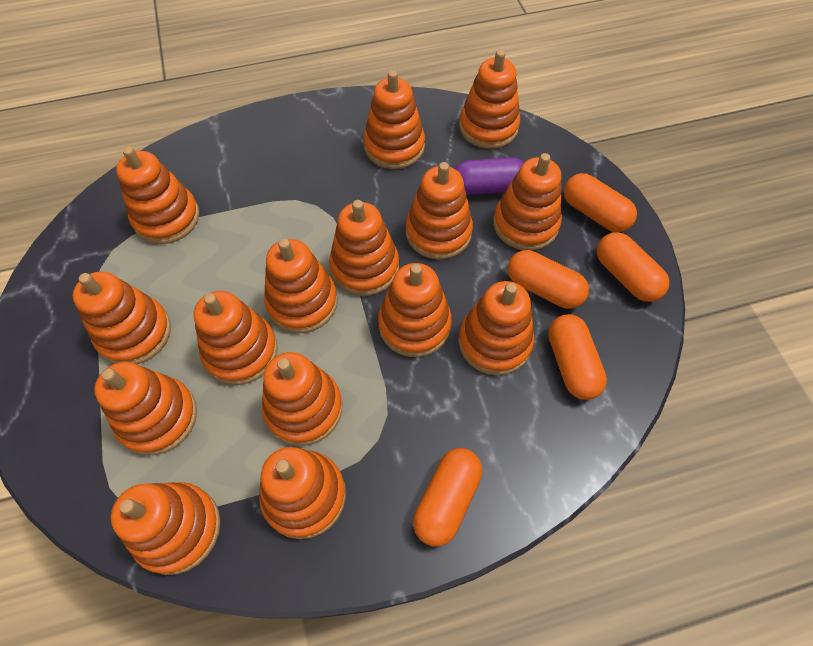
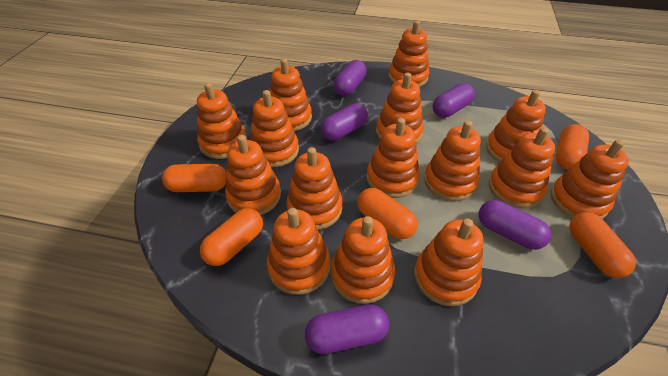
purple capsule: [455,157,524,195] = 1 -> [305,304,389,354] [320,103,368,141] [334,60,367,96] [433,83,475,118] [479,200,551,250] = 5

